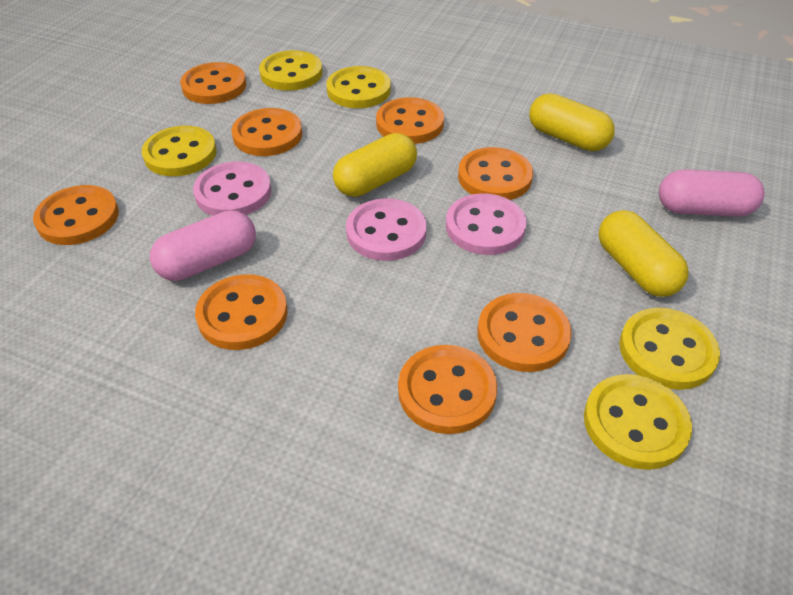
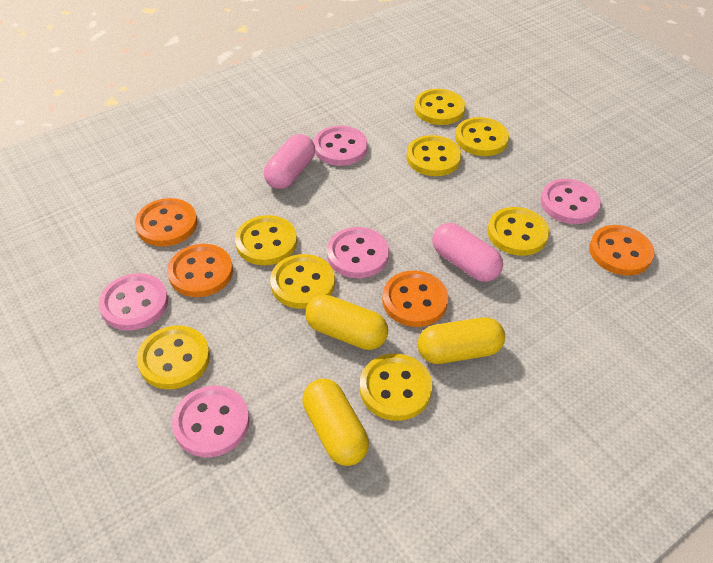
orange button: [33,185,119,245] [180,62,246,104] [195,274,288,350] [232,108,302,156] [376,97,444,144] [398,345,497,434] [458,147,533,200] [477,293,572,372] = 8 -> [135,198,197,246] [167,244,233,297] [382,271,448,327] [589,225,655,275] = 4
pink button: [193,162,271,216] [346,198,427,261] [446,193,527,255] = 3 -> [99,273,168,331] [172,386,249,457] [314,126,368,166] [327,227,389,278] [540,179,601,224] = 5
yellow button: [142,126,217,176] [259,50,323,91] [327,66,391,108] [584,374,692,470] [619,308,720,390] = 5 -> [137,326,210,389] [235,215,297,265] [270,254,335,309] [360,353,432,421] [406,135,461,176] [414,89,466,125] [455,117,509,156] [487,207,549,256] = 8

